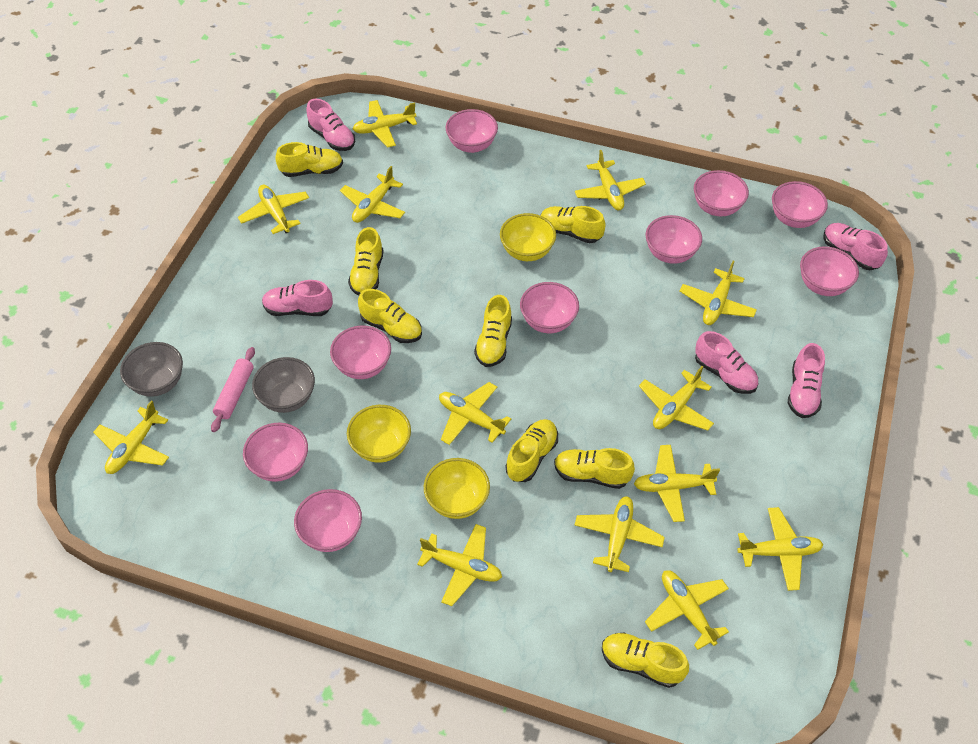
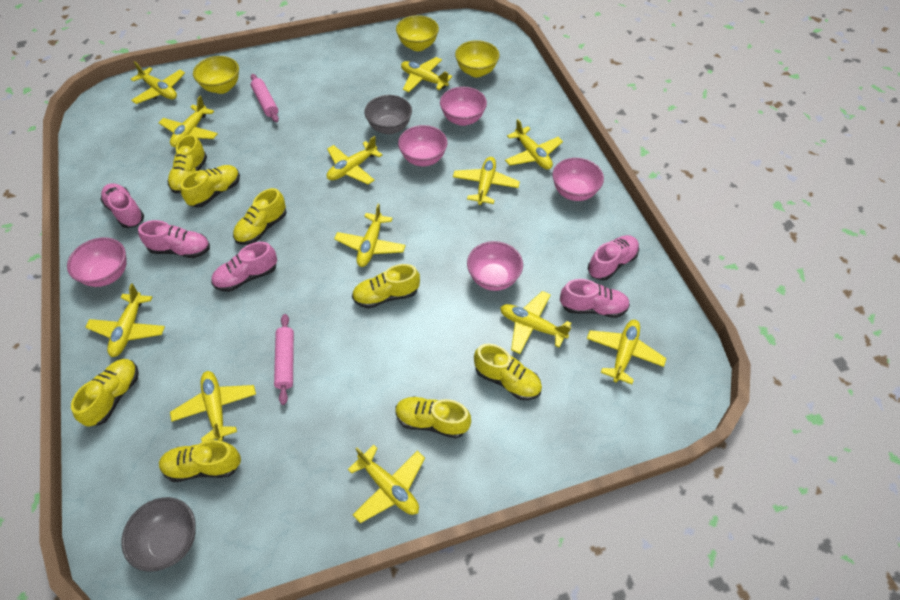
pink bowl: [243,423,308,482] [294,489,362,552] [330,325,391,379] [446,109,498,153] [520,282,579,333] [646,215,702,264] [694,170,749,216] [772,181,828,228] [800,246,859,296] = 9 -> [67,237,127,287] [398,125,447,166] [440,87,487,126] [467,241,523,291] [553,158,604,201] = 5
pink rolling pin: [211,347,255,432] = 1 -> [251,74,279,122] [274,314,294,405] = 2
yellow plane: [93,401,169,474] [238,184,309,234] [340,166,405,223] [353,100,417,148] [417,524,502,606] [439,382,511,445] [575,150,646,210] [575,496,665,572] [634,445,720,522] [639,366,714,431] [645,570,729,650] [680,261,757,325] [737,507,823,591] = 13 -> [85,284,165,357] [131,61,185,104] [159,96,218,147] [170,371,256,442] [327,136,382,185] [334,204,406,267] [348,445,425,523] [401,57,452,92] [453,157,520,205] [500,291,572,354] [505,119,563,170] [587,320,667,384] = 12

